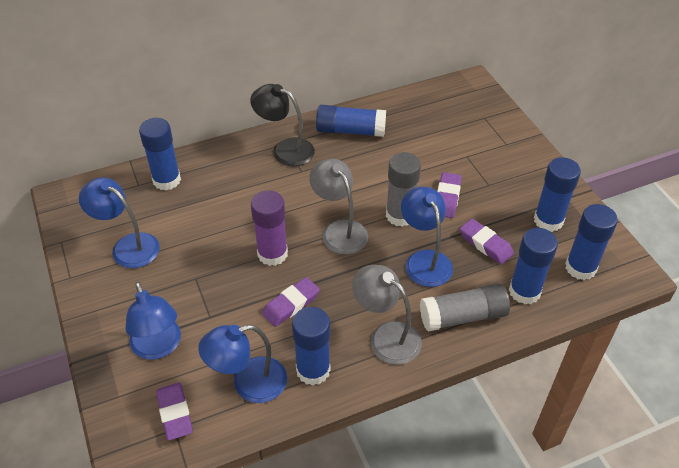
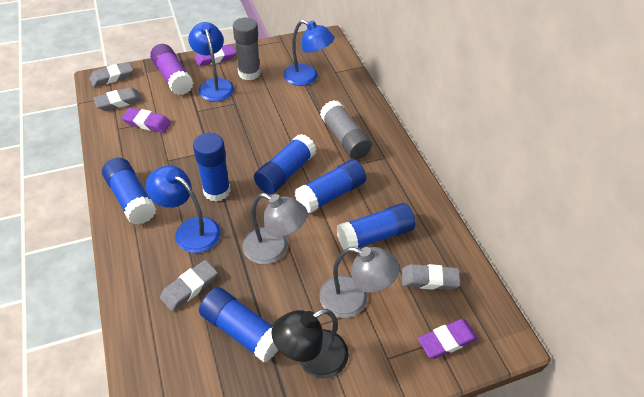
blue lamp: [79,178,160,268] [125,282,181,360] [198,325,287,403] [401,187,453,287] = 4 -> [146,166,221,253] [188,22,234,102] [283,20,335,86] = 3
grey eraser: none = 0 -> [90,62,133,87] [93,87,142,111] [160,260,218,311] [402,264,460,290] = 4
purple eraser: [156,383,193,441] [262,277,320,327] [437,172,462,218] [460,219,514,264] = 4 -> [121,107,171,133] [195,45,236,66] [418,319,478,359] = 3

